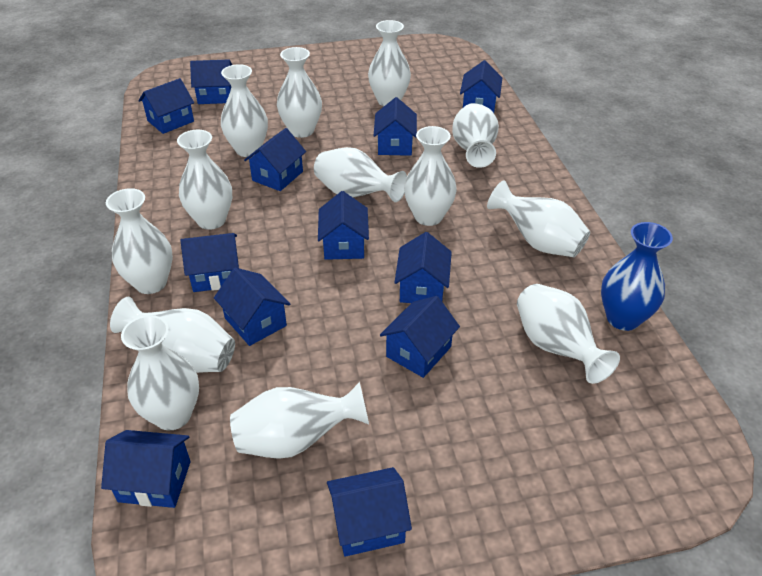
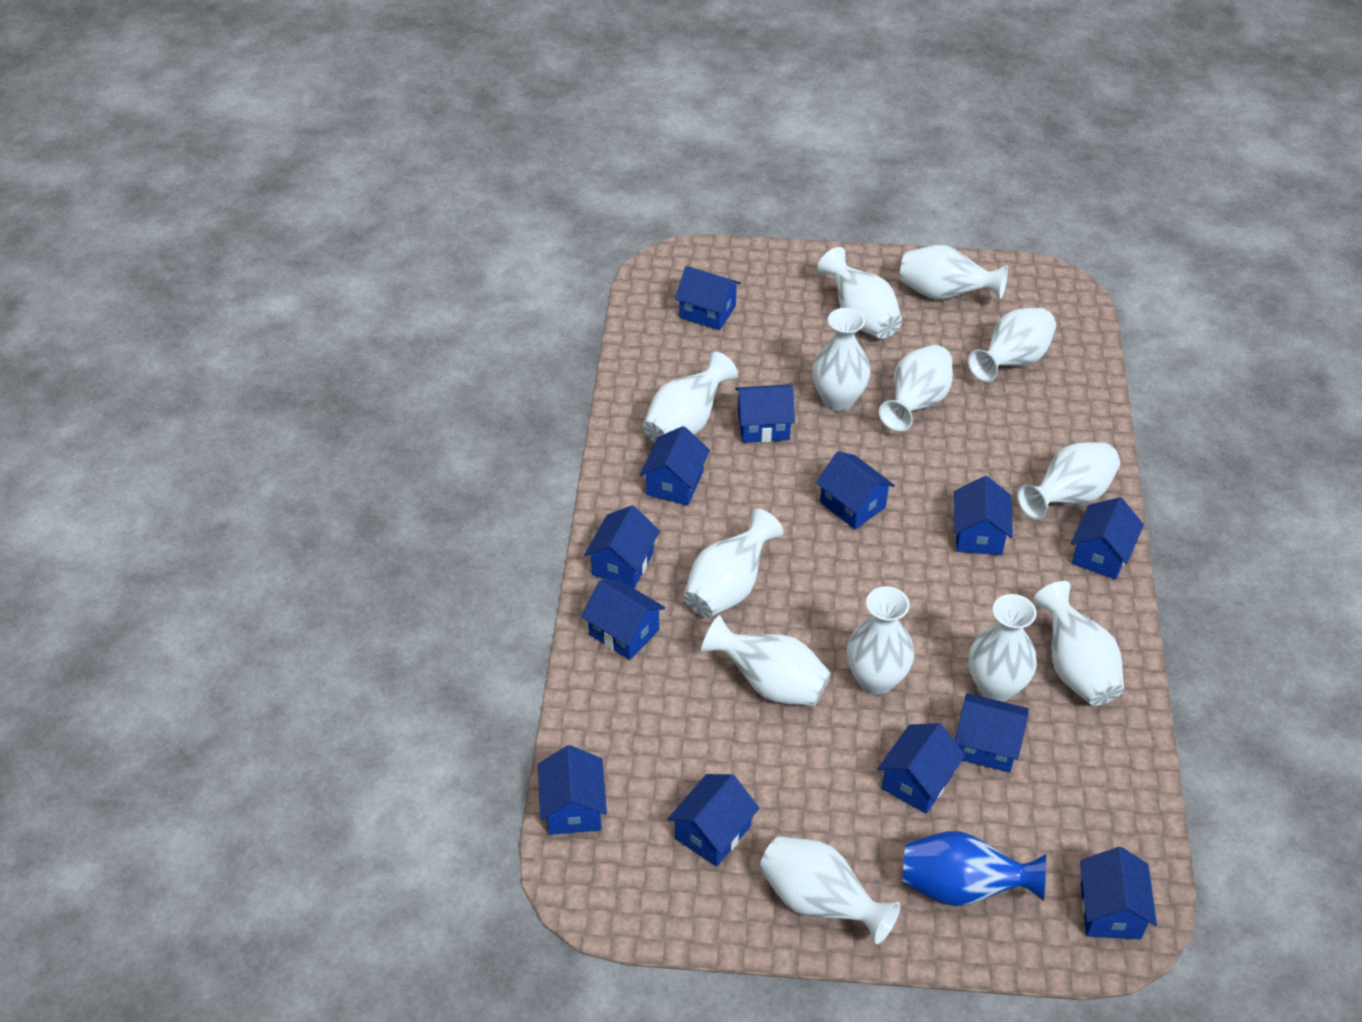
blue house: [101,430,190,508] [138,78,194,134] [181,233,239,292] [190,59,232,104] [214,268,290,346] [244,128,306,191] [318,191,369,260] [327,467,412,557] [374,97,417,156] [380,296,460,378] [394,232,452,303] [460,60,502,113] = 12 -> [538,745,607,835] [581,579,665,660] [584,505,660,588] [640,426,710,506] [668,774,759,867] [675,266,741,330] [735,385,795,443] [816,451,895,529] [878,723,965,814] [954,476,1013,555] [955,693,1029,773] [1071,497,1144,580] [1080,847,1157,939] = 13

